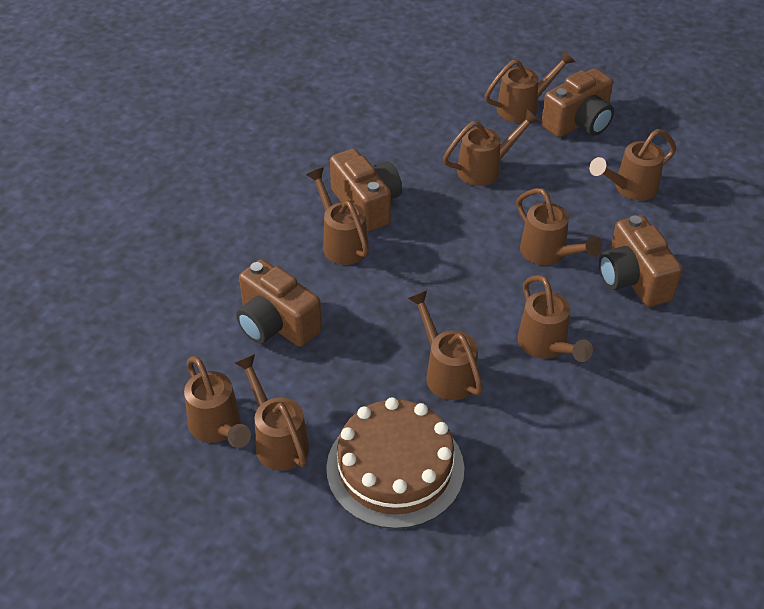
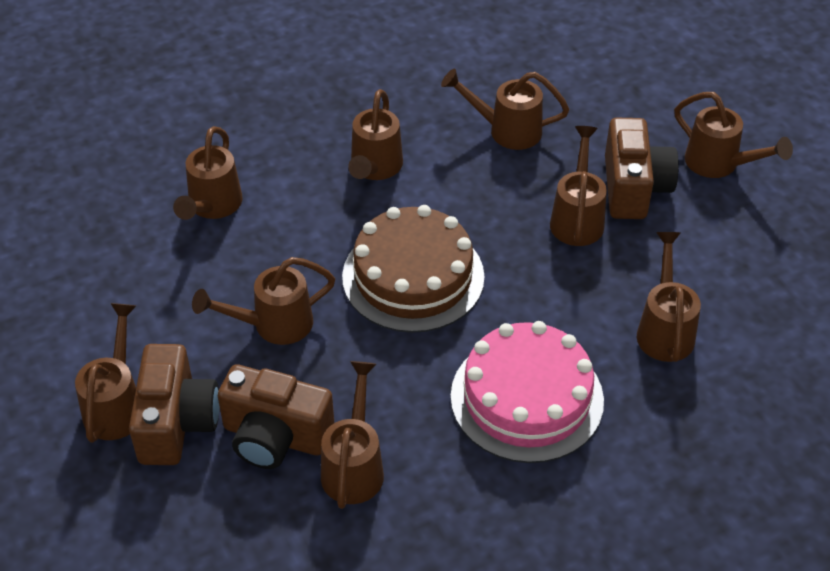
brown camera: [236,259,322,347] [330,149,402,232] [541,68,614,137] [599,215,682,307] = 4 -> [129,344,220,465] [218,364,334,469] [605,118,679,219] = 3
pink cake: none = 0 -> [451,321,604,463] = 1

